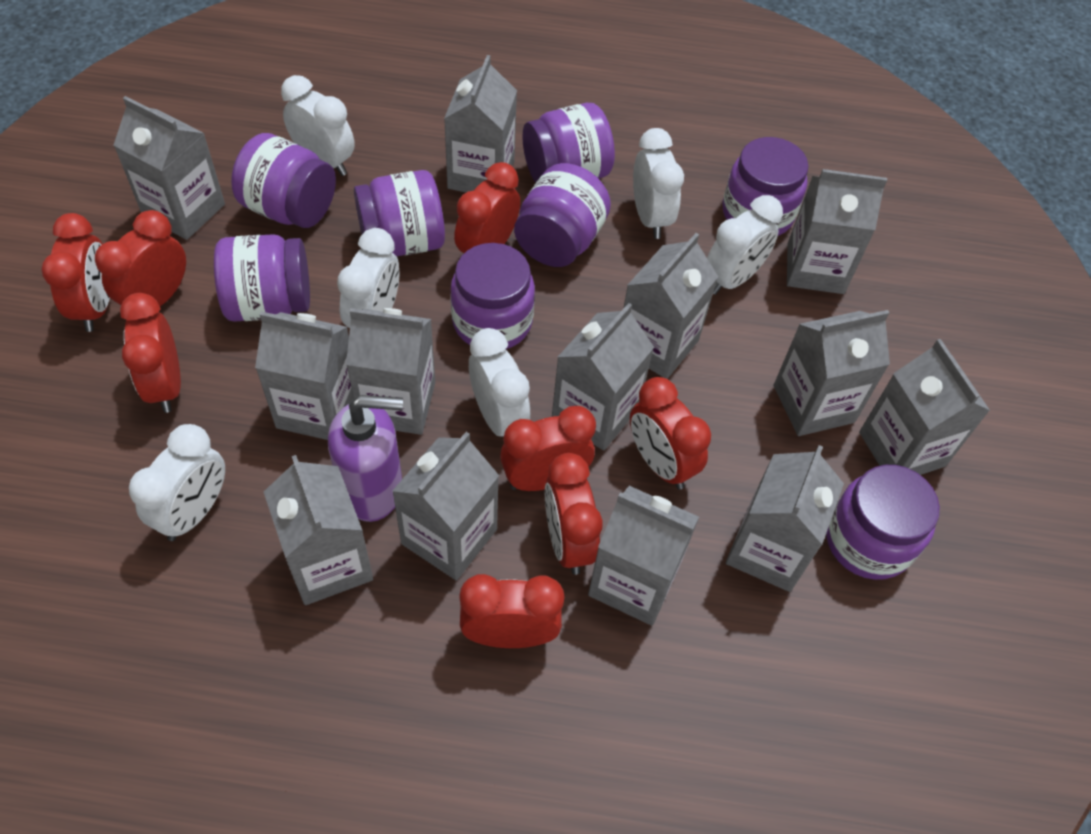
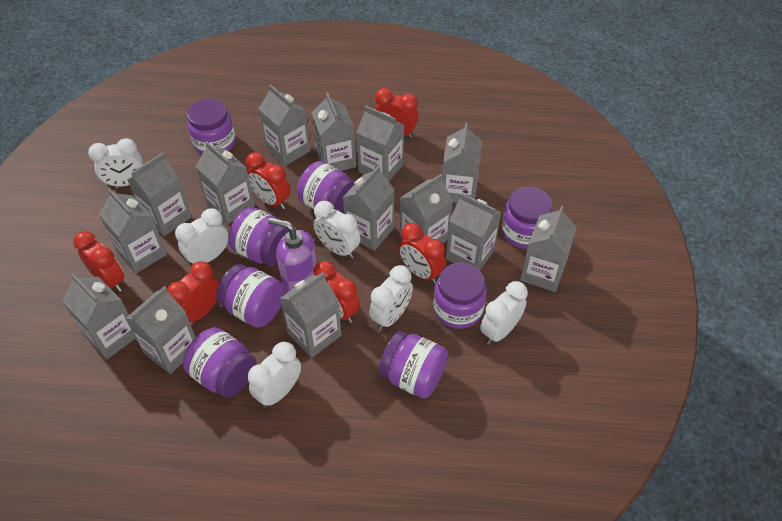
grey carton: [113,96,225,240] [255,311,354,440] [264,455,373,605] [346,308,435,435] [392,432,499,581] [444,55,517,192] [552,303,654,451] [588,486,699,626] [623,233,718,379] [726,445,844,592] [774,310,890,436] [787,169,887,294] [859,339,990,475] = 13 -> [62,274,135,360] [99,189,167,274] [125,286,196,374] [127,153,192,236] [196,141,255,224] [259,84,311,166] [280,272,342,358] [312,92,356,171] [342,166,395,251] [356,106,404,182] [400,174,453,243] [442,123,482,203] [446,193,501,270] [520,206,577,292] = 14
red clock: [41,213,110,332] [95,210,186,306] [120,293,181,413] [454,162,520,253] [459,574,565,648] [500,406,596,491] [545,453,603,575] [630,377,711,490] = 8 -> [73,231,124,292] [167,261,219,322] [245,152,290,209] [313,261,360,323] [375,88,418,138] [399,223,446,284] = 6

